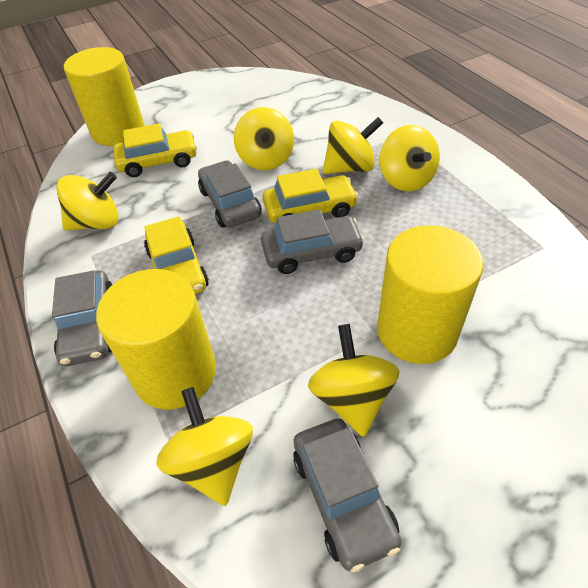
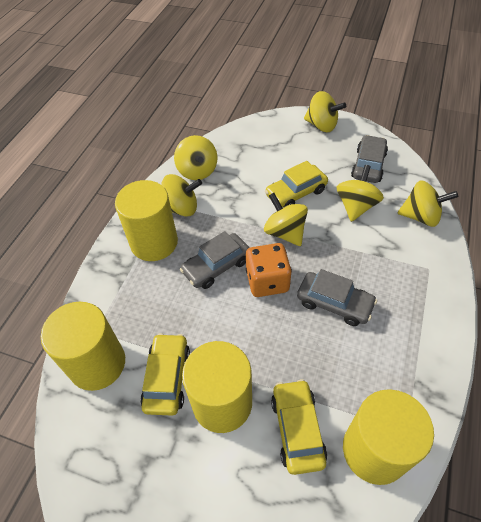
grey car: [52,270,112,366] [198,161,262,228] [261,209,365,274] [293,418,401,572] = 4 -> [180,231,249,289] [297,269,377,326] [351,135,388,183] = 3
orange dice: none = 0 -> [246,243,292,297] = 1
yellow cylinder: [64,47,145,146] [96,269,216,410] [377,225,483,364] = 3 -> [41,302,125,391] [115,180,178,261] [182,341,252,433] [343,389,434,485] = 4

